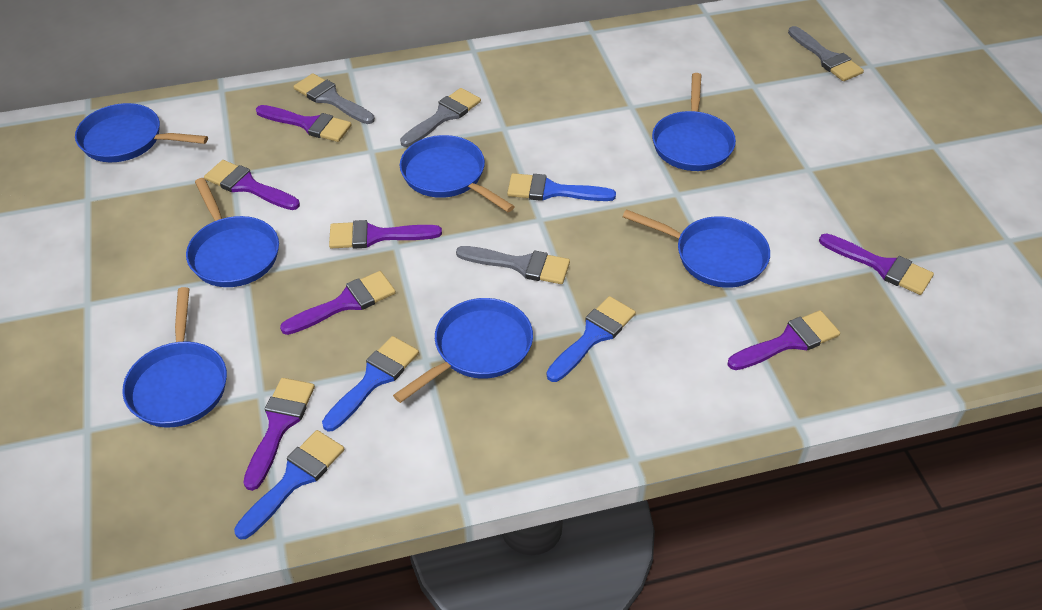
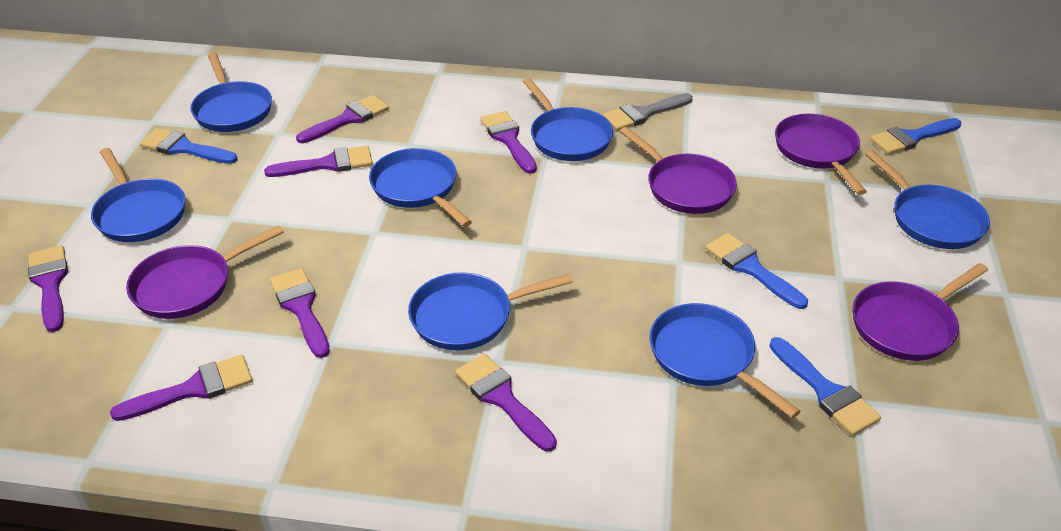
grey brush: [293,73,375,124] [400,88,481,147] [456,246,570,284] [788,26,864,81] = 4 -> [603,93,693,131] = 1
purple pan: none = 0 -> [126,225,284,319] [620,127,737,214] [775,114,867,195] [853,263,988,361] = 4

